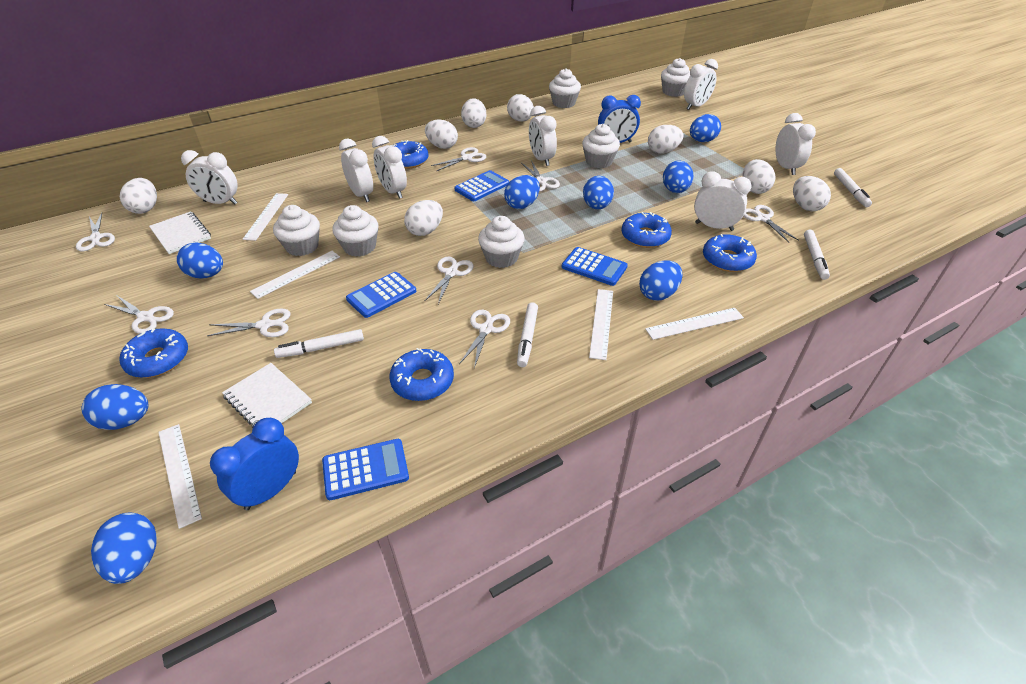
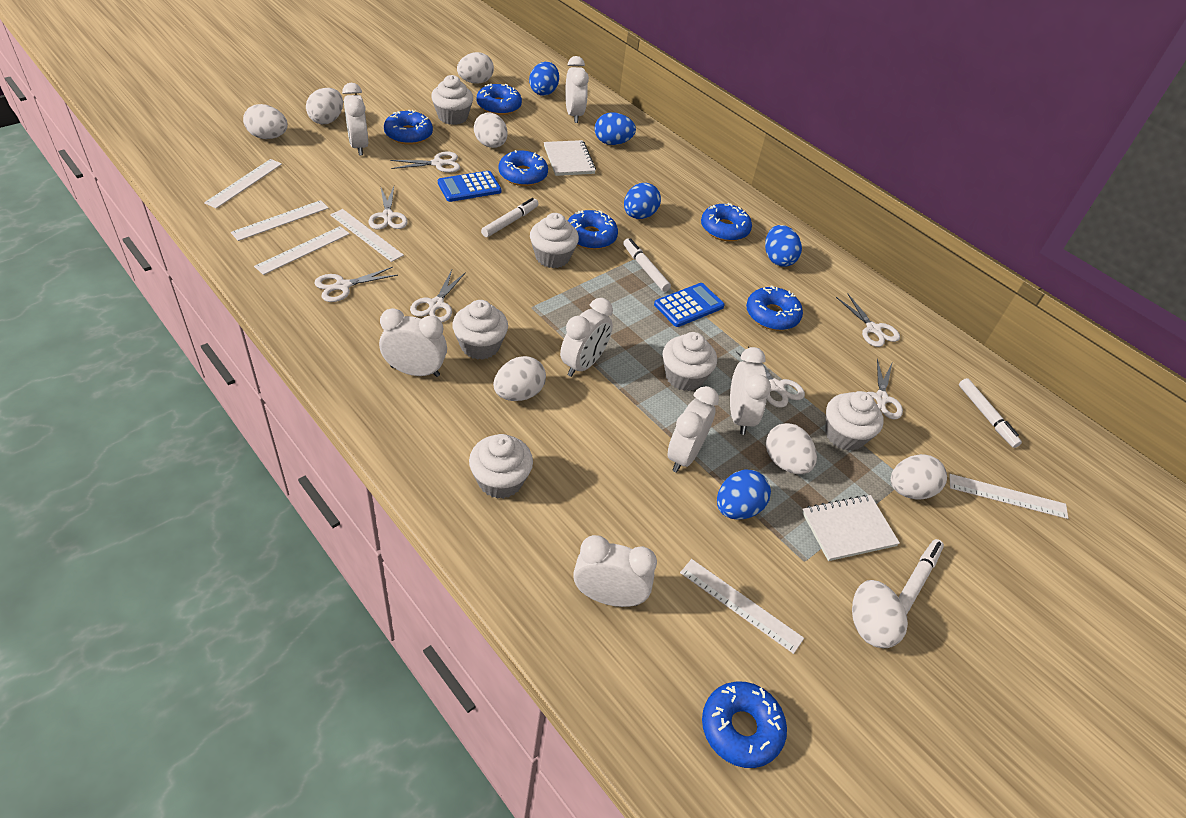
blue calculator: [322,439,409,500] [346,272,416,318] [454,170,509,201] [562,247,628,286] = 4 -> [438,171,501,202] [654,283,725,327] = 2
blue clock: [210,418,299,510] [598,95,641,143] = 2 -> none = 0
blue donut: [120,328,188,378] [389,348,454,401] [391,140,429,169] [621,212,672,248] [703,234,757,272] = 5 -> [384,110,433,145] [477,84,522,115] [499,150,548,186] [568,210,618,250] [701,203,752,241] [702,682,787,768] [746,286,803,330] = 7
blue egg: [82,384,148,430] [91,512,157,584] [177,242,223,278] [504,175,540,209] [583,176,614,210] [639,260,683,301] [663,161,694,193] [690,114,721,142] = 8 -> [529,62,559,96] [595,112,636,145] [624,183,661,219] [717,469,771,520] [765,225,802,267] = 5
white ruler: [158,424,202,529] [243,193,288,241] [250,251,340,299] [589,289,613,360] [645,308,744,340] = 5 -> [204,159,282,209] [231,200,329,241] [254,226,350,275] [330,209,404,262] [680,559,804,654] [949,474,1068,519] = 6
white scissors: [76,213,115,251] [104,295,174,334] [207,309,291,337] [425,257,473,304] [431,147,486,171] [459,310,510,368] [522,160,560,192] [743,205,799,242] = 8 -> [314,267,398,302] [368,186,408,229] [390,152,460,173] [410,270,466,322] [736,346,805,408] [836,293,900,347] [867,359,903,419] = 7

